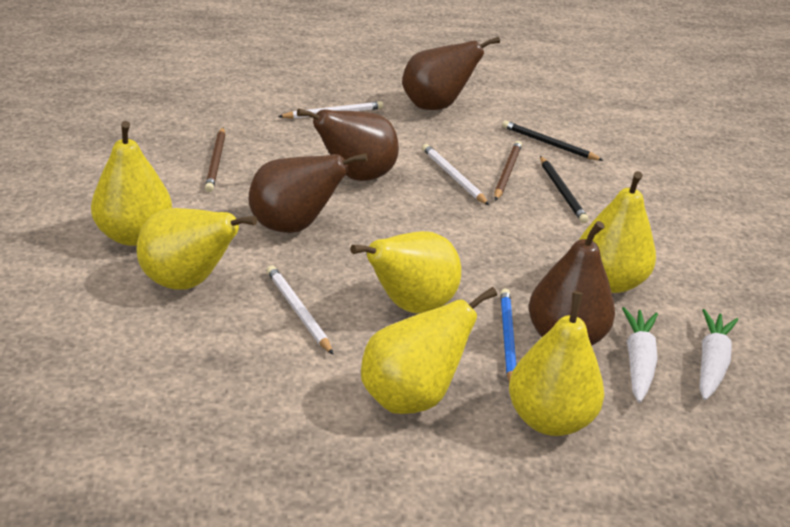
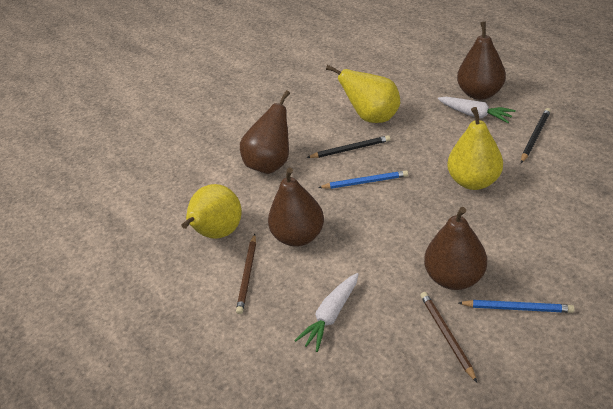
blue pencil: [500,288,516,382] = 1 -> [318,170,408,189] [459,300,575,313] = 2
white pencil: [267,265,333,354] [278,101,383,119] [422,144,489,205] = 3 -> none = 0
yellow pear: [91,121,172,246] [137,208,257,290] [351,231,461,314] [361,287,497,414] [509,291,604,436] [579,171,656,293] = 6 -> [181,184,242,239] [326,65,400,123] [447,107,503,190] = 3

